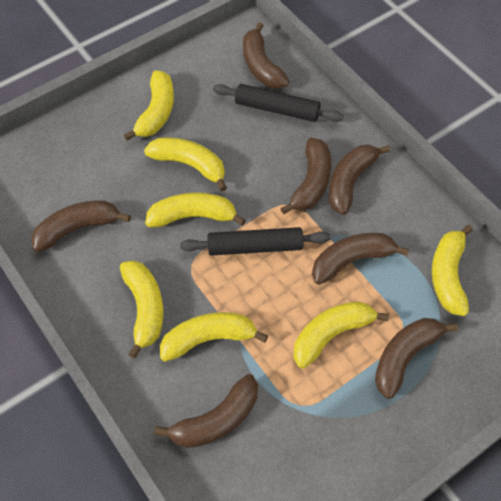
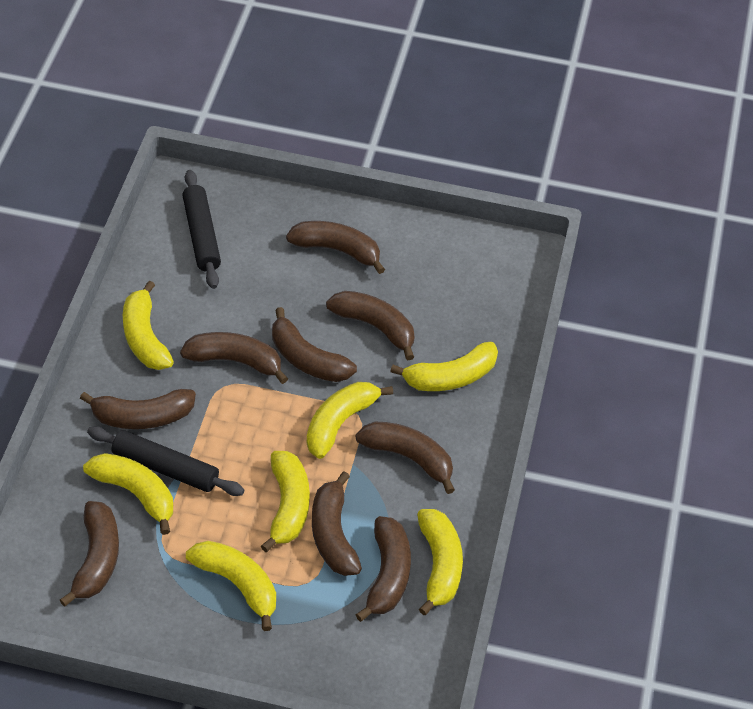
brown banana: [31,200,131,252] [154,374,258,448] [243,22,290,89] [280,138,331,214] [312,233,409,285] [329,145,390,215] [375,318,458,399] = 7 -> [60,501,119,607] [80,389,196,429] [180,332,288,384] [272,307,357,382] [286,221,385,274] [312,471,362,576] [326,291,415,360] [355,516,411,622] [356,422,455,494] = 9

